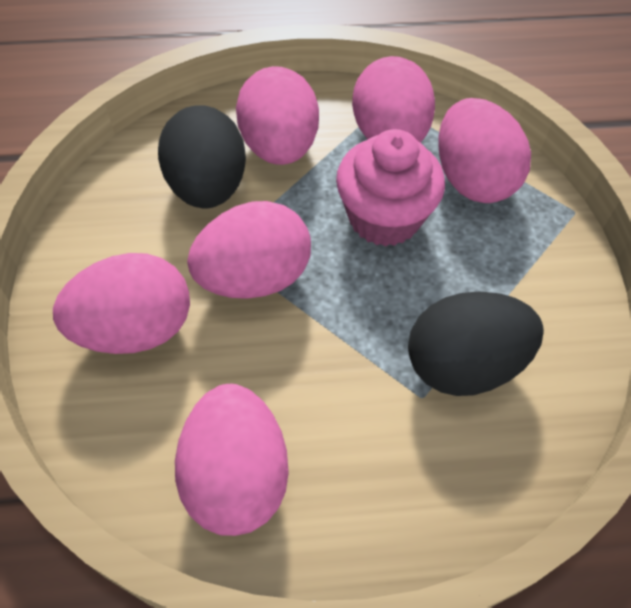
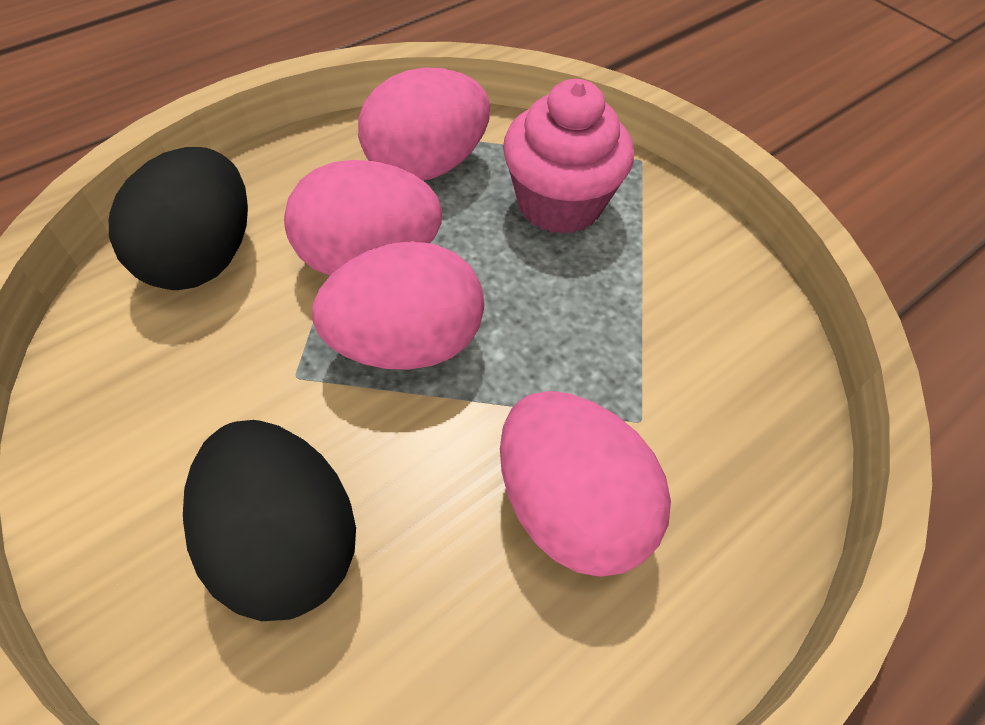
pink egg: [53,253,190,354] [175,384,289,536] [187,201,311,299] [236,66,319,165] [352,56,435,143] [438,98,531,203] = 6 -> [284,160,442,276] [312,241,484,370] [358,67,490,181] [500,391,671,577] = 4

